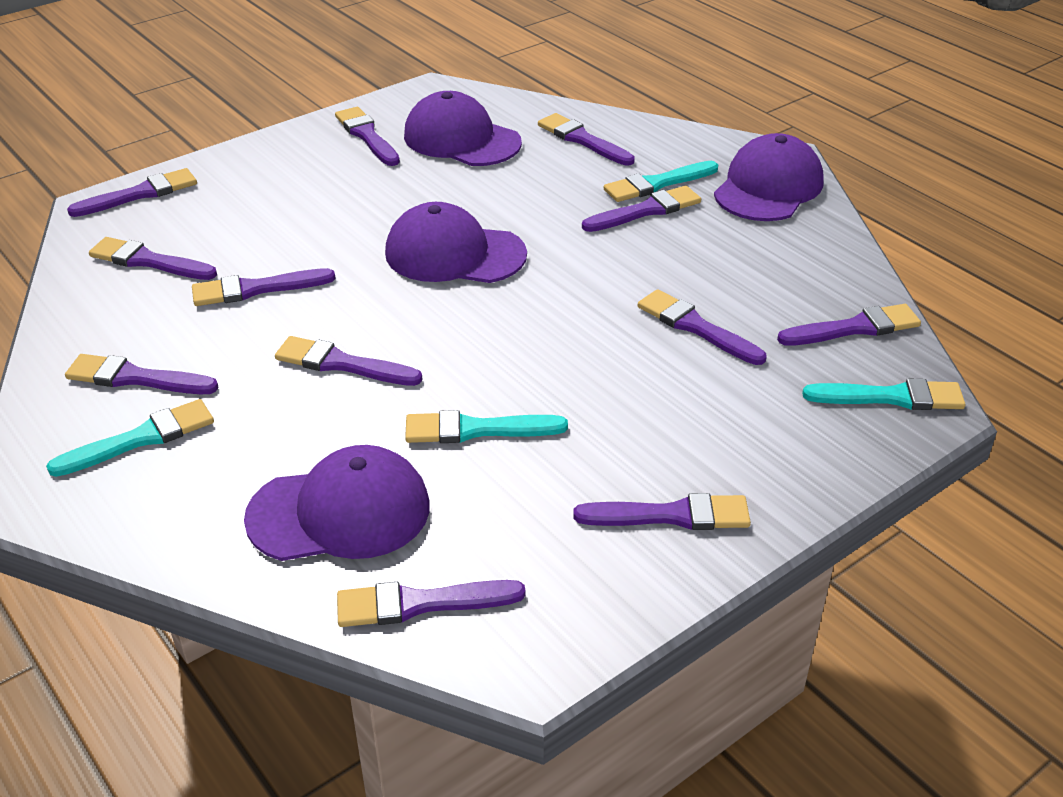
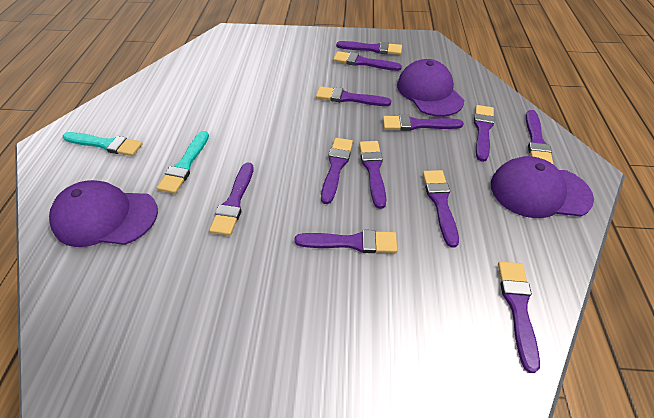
purple cap: [244,445,430,561] [385,202,527,283] [404,91,522,166] [714,133,824,221] = 4 -> [49,180,158,247] [397,59,464,117] [491,156,594,218] = 3
turquoise brush: [46,399,214,477] [405,410,568,443] [604,161,718,202] [802,378,966,410] = 4 -> [63,132,143,156] [157,131,209,194] = 2

